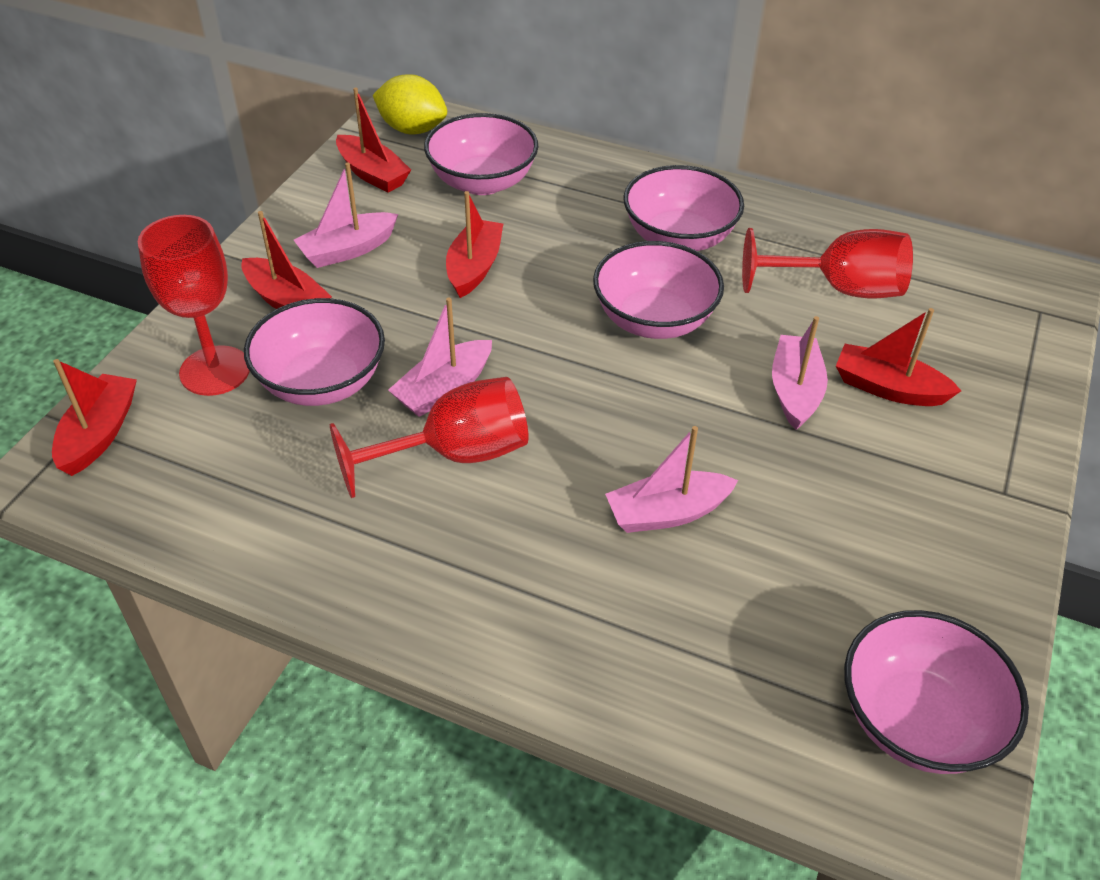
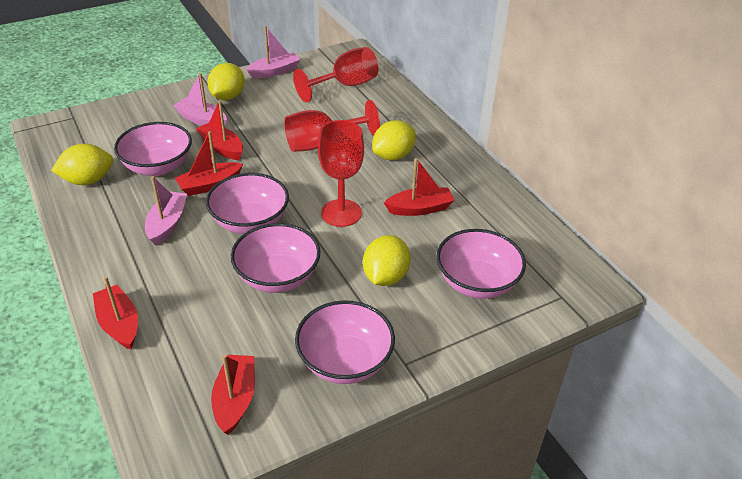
pink boat: [294,162,398,268] [388,298,492,417] [605,426,738,533] [772,316,828,430] = 4 -> [145,176,187,246] [173,73,227,126] [246,26,301,78] = 3
yellow lemon: [373,74,447,134] = 1 -> [51,144,114,185] [207,63,245,100] [363,235,411,286] [372,120,416,160] = 4

